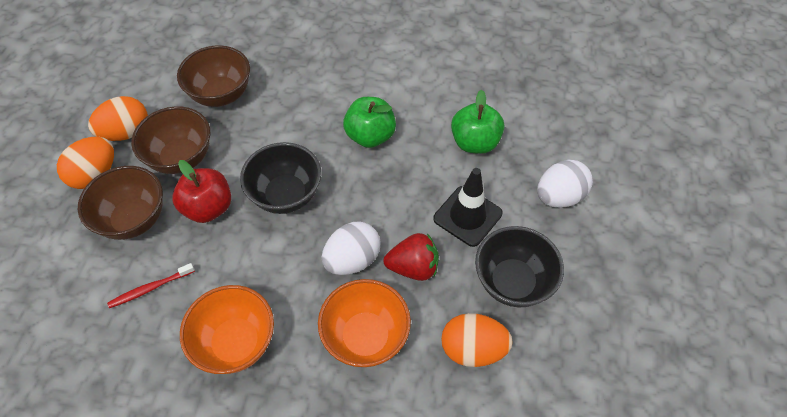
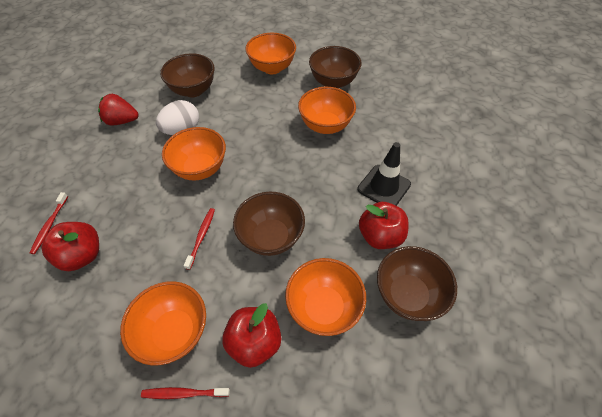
black bowl: [240,142,321,214] [475,226,564,307] = 2 -> none = 0
brown bowl: [78,166,163,240] [131,106,210,174] [177,45,250,107] = 3 -> [160,53,214,97] [233,192,305,256] [309,46,362,88] [377,246,457,321] = 4
green apple: [343,97,396,148] [451,90,504,154] = 2 -> none = 0
orange bowl: [180,285,274,374] [318,279,411,367] = 2 -> [120,281,206,366] [162,127,226,181] [246,33,296,74] [285,258,366,336] [298,87,356,134] = 5
orange egg: [57,137,114,189] [88,96,148,141] [441,313,513,367] = 3 -> none = 0
red apple: [172,160,231,223] = 1 -> [41,222,99,271] [222,303,281,368] [359,202,409,249] = 3
red toothbrush: [107,263,195,308] = 1 -> [30,192,68,254] [141,387,230,399] [184,208,215,270] = 3
white egg: [322,221,381,275] [537,159,593,208] = 2 -> [156,100,199,135] = 1

